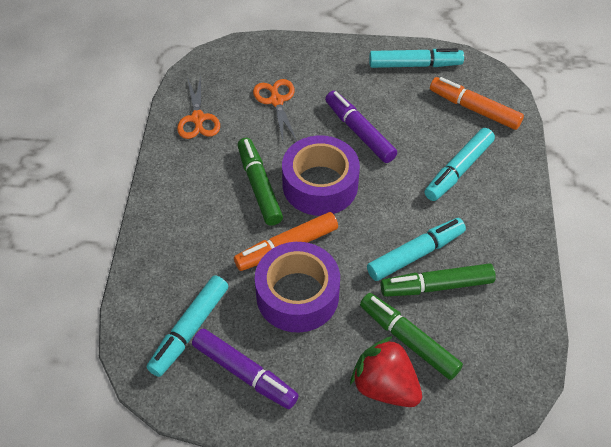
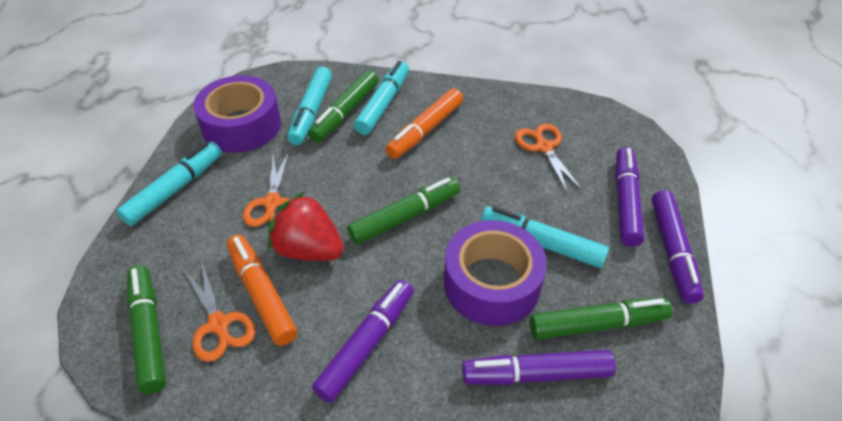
green marker: [237,138,283,226] [360,293,463,380] [381,264,496,297] = 3 -> [127,265,166,394] [308,70,379,143] [347,177,460,245] [530,298,673,340] = 4
orange scissors: [177,75,220,139] [253,79,297,141] = 2 -> [184,260,255,362] [243,151,290,227] [515,123,583,193] = 3
purple marker: [192,329,299,409] [325,91,397,163] = 2 -> [312,279,414,403] [462,350,616,385] [615,147,644,246] [651,190,704,304] = 4

